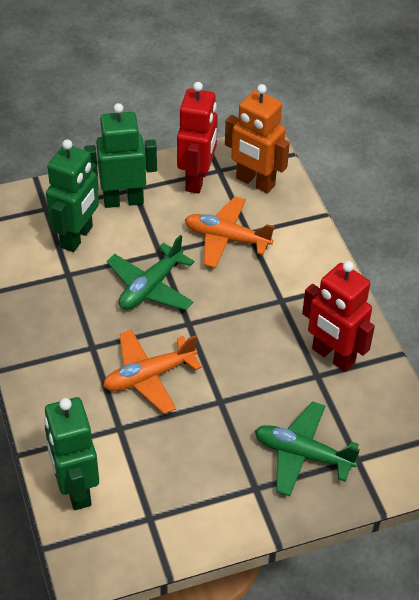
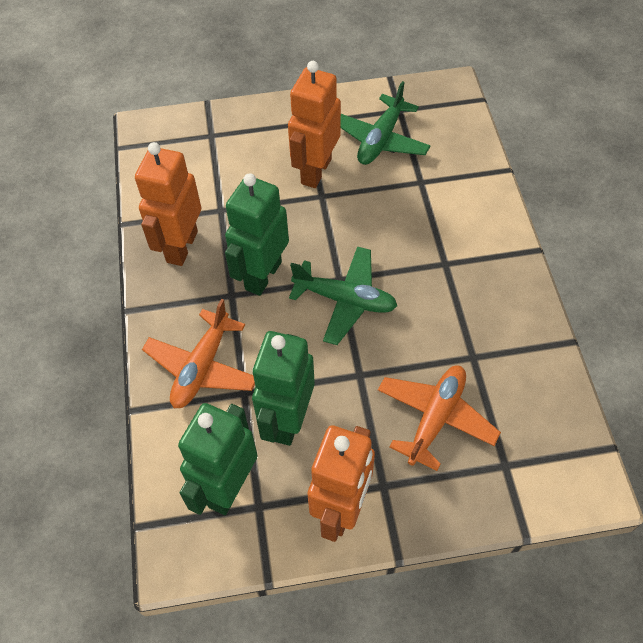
orange robot: [225,84,290,193] = 1 -> [135,142,201,266] [288,61,341,188] [307,425,375,542] = 3
red robot: [177,82,218,194] [302,261,375,372] = 2 -> none = 0

